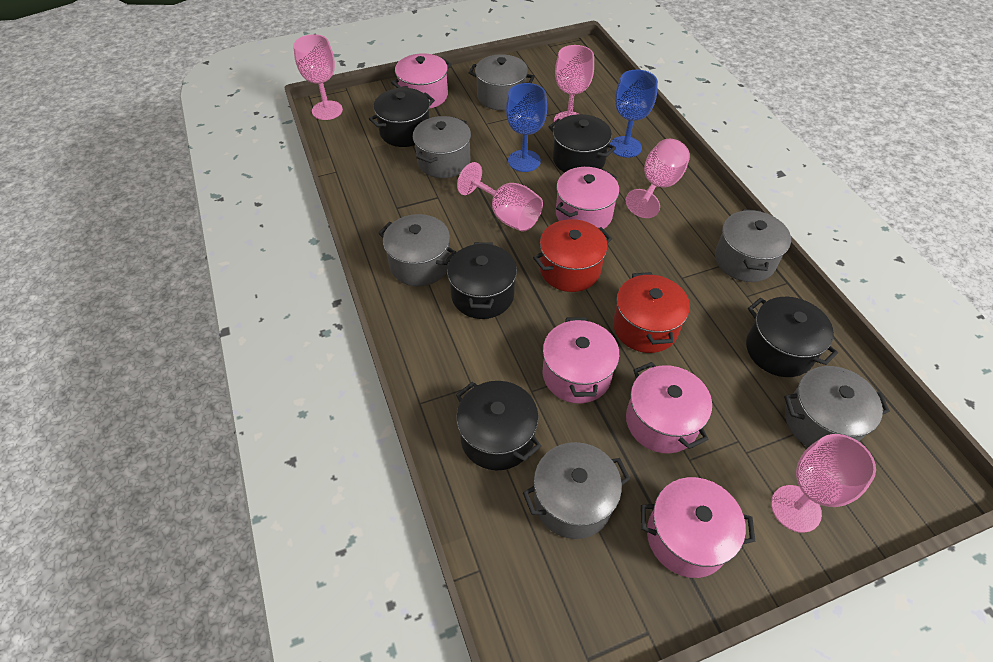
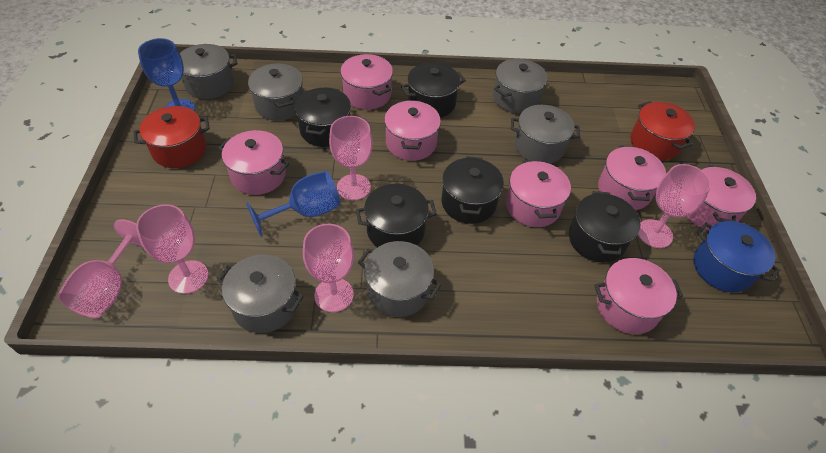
blue pot: none = 0 -> [694,221,780,293] = 1
pink pot: [391,53,452,109] [542,317,620,404] [556,167,620,229] [626,362,712,453] [641,477,756,578] = 5 -> [219,130,289,195] [340,54,393,110] [384,100,441,161] [506,160,571,227] [594,258,683,334] [598,145,666,210] [686,165,756,231] = 7

